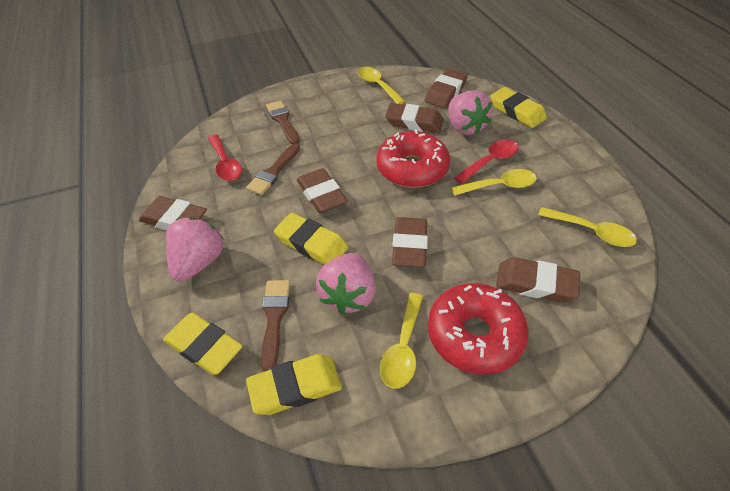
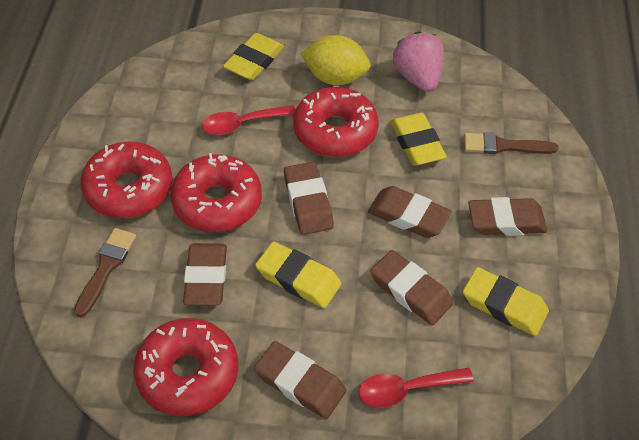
brown brush: [246,143,300,195] [261,280,290,372] [266,100,299,144] = 3 -> [74,228,136,317] [464,132,558,154] = 2
pink strawberry: [166,217,224,282] [316,253,376,315] [449,90,492,135] = 3 -> [393,32,444,92] = 1
red donut: [376,129,450,188] [428,283,528,374] = 2 -> [81,142,173,218] [133,318,238,416] [170,153,262,232] [293,87,379,157] = 4
yellow lemon: none = 0 -> [300,35,371,85] = 1
yellow spoon: [358,67,405,104] [380,293,423,389] [451,169,537,196] [538,207,637,247] = 4 -> none = 0

